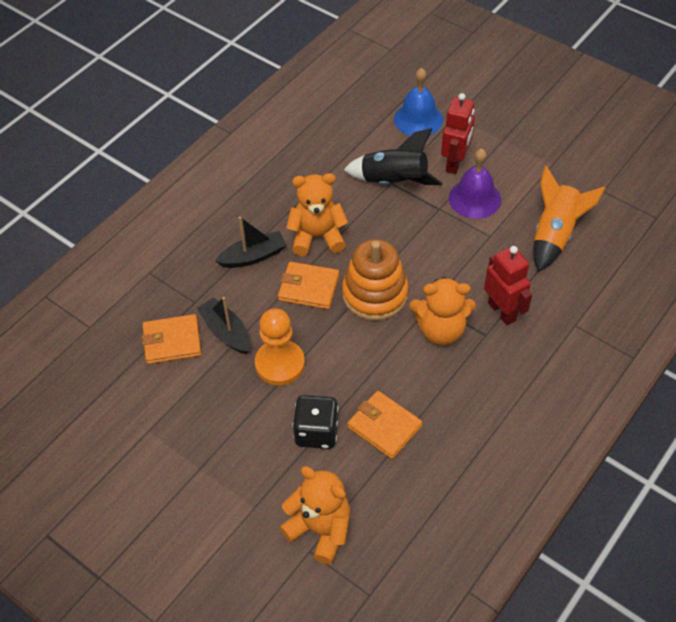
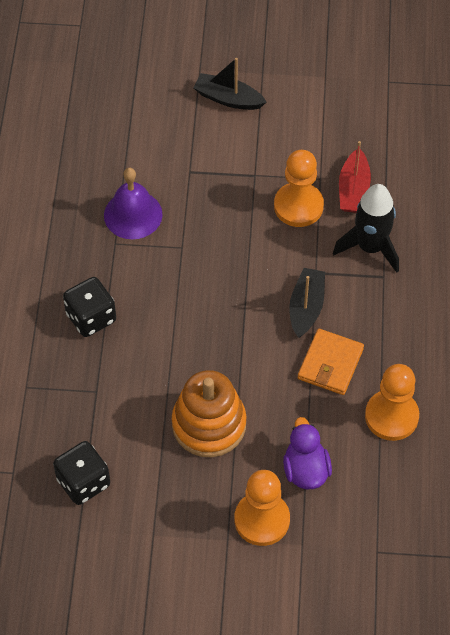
black dice: [293,395,338,449] = 1 -> [53,441,110,505] [63,277,116,337] = 2
blue bell: [394,68,443,136] = 1 -> none = 0
orange pawn: [255,308,305,385] = 1 -> [235,470,290,546] [274,150,324,227] [365,364,419,441] = 3
orange rocket: [533,166,605,272] = 1 -> none = 0
orange teddy bear: [279,466,350,564] [286,173,348,256] [409,277,476,345] = 3 -> none = 0
orange wallet: [142,314,201,364] [278,262,339,309] [347,391,422,459] = 3 -> [298,329,364,395] = 1
purple duck: none = 0 -> [283,417,332,489] = 1
red boat: none = 0 -> [339,141,371,213] = 1
red robot: [441,93,475,174] [484,246,532,325] = 2 -> none = 0

